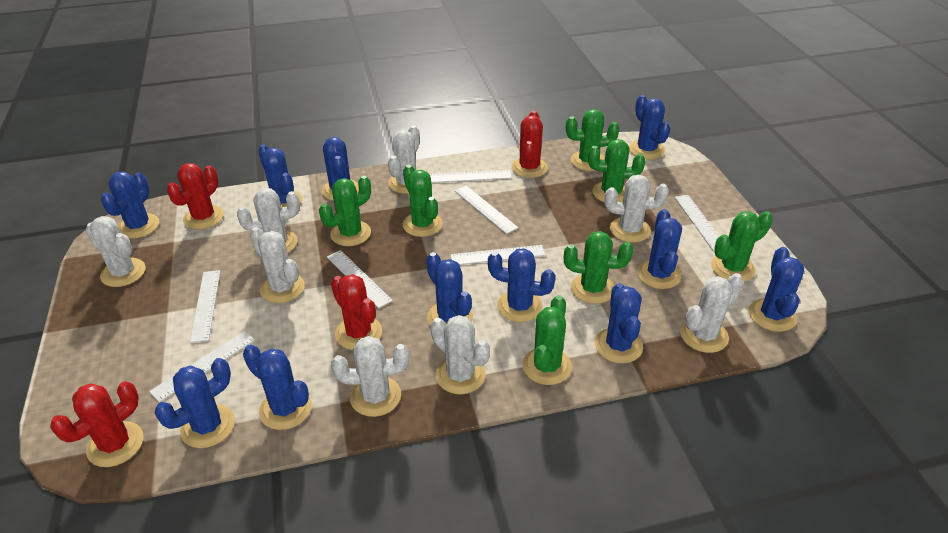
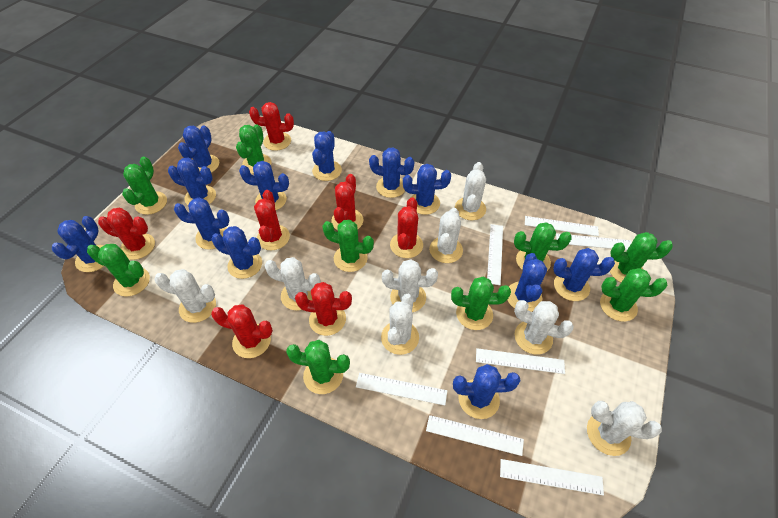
blue cactus: [101,172,159,239] [155,358,235,448] [243,345,312,430] [258,144,302,207] [322,137,359,201] [426,252,473,326] [488,248,556,322] [595,283,643,363] [629,95,670,159] [637,209,682,289] [749,247,804,332] = 11 -> [52,216,104,272] [168,158,216,205] [174,198,229,250] [178,125,219,173] [211,226,262,279] [239,161,289,210] [312,131,342,181] [369,148,415,198] [403,164,451,215] [453,364,520,419] [507,253,547,312] [553,248,615,301] = 12
green cactus: [319,176,371,246] [403,165,443,237] [522,295,572,385] [564,231,633,304] [566,109,619,171] [588,139,645,203] [711,211,773,282] = 7 -> [87,244,150,297] [122,157,167,215] [236,124,271,174] [286,340,350,394] [322,220,374,272] [451,277,511,330] [514,222,572,271] [600,268,667,322] [610,232,673,283] = 9
red cactus: [50,381,144,467] [167,163,224,229] [331,274,382,350] [511,111,548,178] = 4 -> [98,208,155,260] [211,304,273,358] [249,102,294,151] [254,190,290,250] [295,282,352,336] [331,174,363,230] [390,197,423,258] = 7

